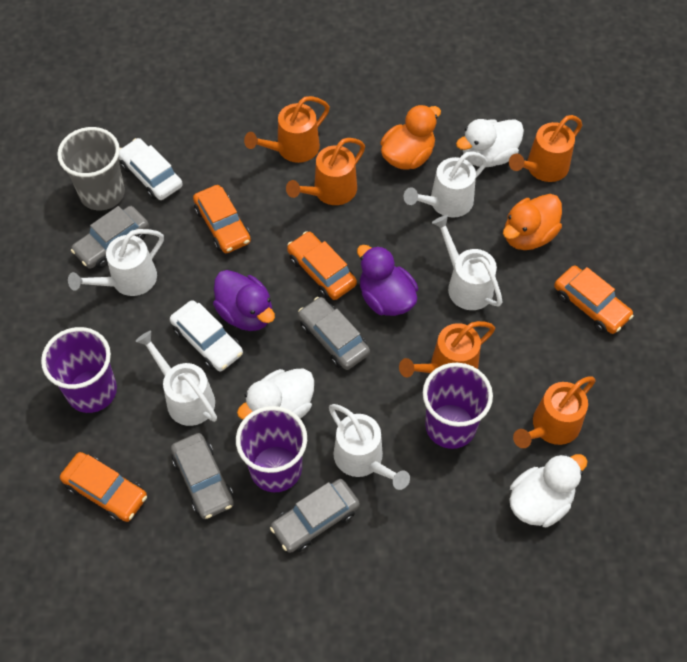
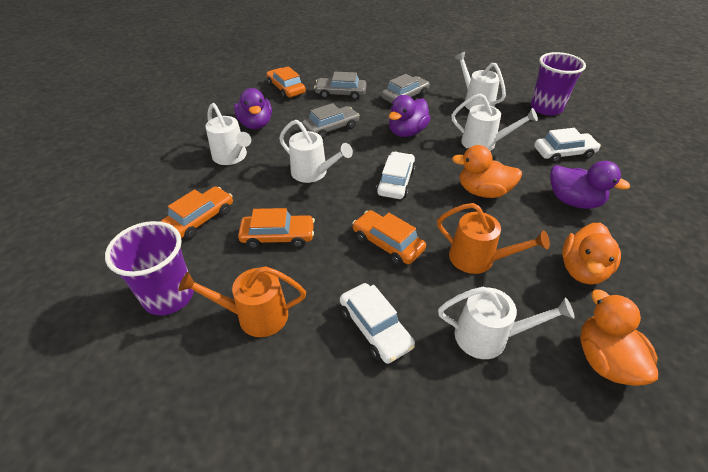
grey car: [71,206,149,269] [171,433,234,519] [270,479,360,553] [298,297,370,370] = 4 -> [302,103,360,139] [314,72,366,100] [382,74,430,103] = 3
grey cup: [57,127,125,210] = 1 -> none = 0
orange duck: [381,105,441,170] [503,194,562,250] = 2 -> [452,145,522,198] [562,223,621,285] [580,289,658,386] = 3
orange watering can: [244,96,330,163] [286,138,365,205] [399,321,495,377] [509,115,582,182] [513,376,595,448] = 5 -> [178,266,306,337] [437,203,550,274] = 2
purple cup: [41,327,117,413] [236,406,307,492] [423,363,493,449] = 3 -> [105,221,194,315] [530,52,586,115] = 2
purple duck: [213,270,275,331] [357,245,418,316] = 2 -> [234,88,272,129] [389,95,431,137] [550,161,630,209] = 3
white car: [118,138,183,200] [170,300,243,371] = 2 -> [340,283,415,364] [376,152,416,199] [534,128,601,163] = 3
white duck: [237,369,314,419] [456,119,524,167] [509,454,588,527] = 3 -> none = 0

